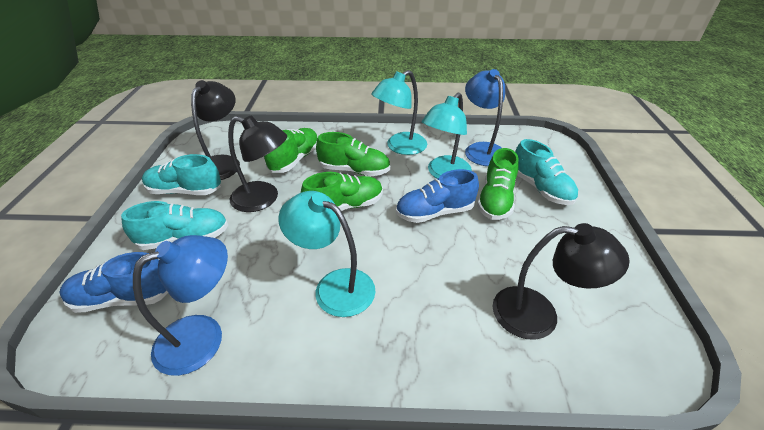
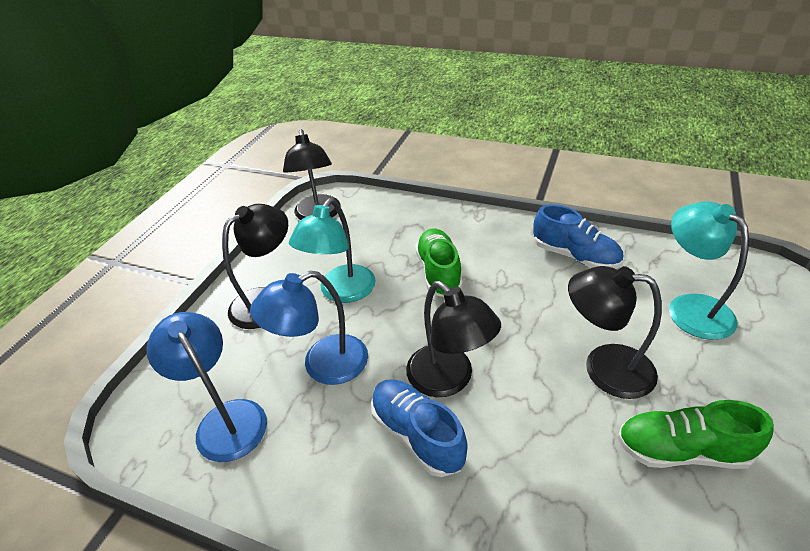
black lamp: [191,80,240,180] [228,115,287,212] [493,223,630,340] = 3 -> [222,204,288,329] [283,129,341,220] [406,281,501,397] [568,266,662,399] = 4
green shoe: [264,128,318,173] [301,172,383,211] [316,132,390,176] [477,148,519,220] = 4 -> [415,229,463,297] [617,400,774,469] = 2
turquoise lamp: [278,191,376,317] [372,70,427,155] [422,92,472,178] = 3 -> [289,198,376,303] [669,201,749,340] = 2
turquoise shoe: [121,201,228,250] [142,154,221,195] [515,139,578,205] = 3 -> none = 0

